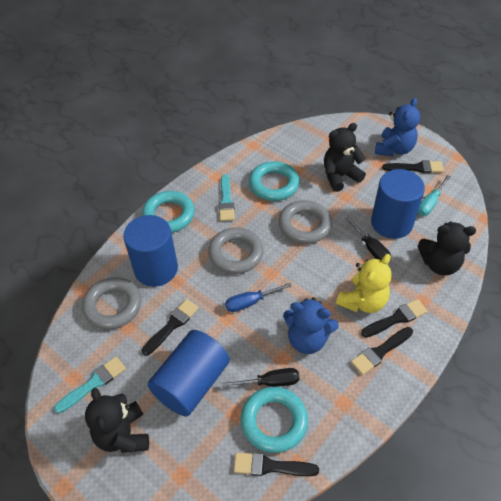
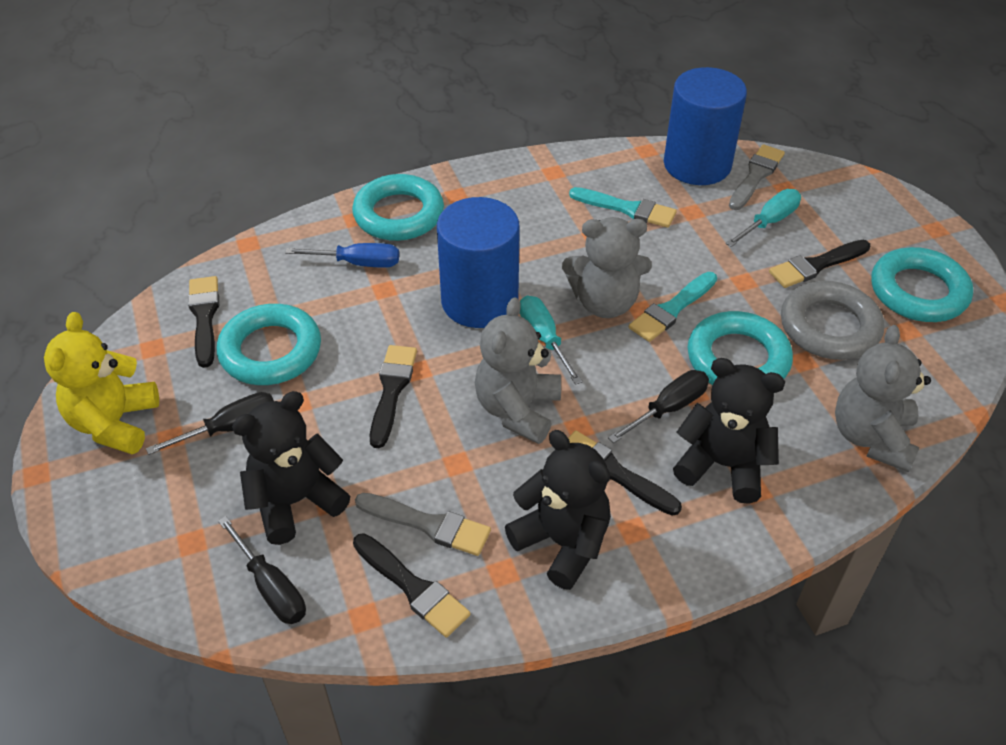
black screwdriver: [222,368,300,387] [345,217,391,260] = 2 -> [146,392,274,455] [218,516,306,624] [608,370,709,443] = 3
blue cylinder: [123,215,178,287] [148,330,230,417] [371,169,425,239] = 3 -> [437,197,520,328] [664,67,747,185] = 2
blue teddy bear: [283,297,339,354] [375,98,420,157] = 2 -> none = 0
grey brush: none = 0 -> [355,493,491,556] [729,144,785,210] = 2
grey ring: [82,277,141,329] [208,227,264,274] [278,200,332,244] = 3 -> [781,281,884,360] = 1
grey teddy bear: none = 0 -> [475,297,561,444] [562,217,652,318] [835,325,931,472] = 3
turquoise ring: [142,191,195,233] [241,387,308,453] [249,161,299,201] = 3 -> [217,304,321,385] [352,174,444,241] [688,311,793,385] [872,247,973,322] = 4
turquoise screwdriver: [418,175,451,216] = 1 -> [520,296,583,385] [726,189,801,247] = 2

